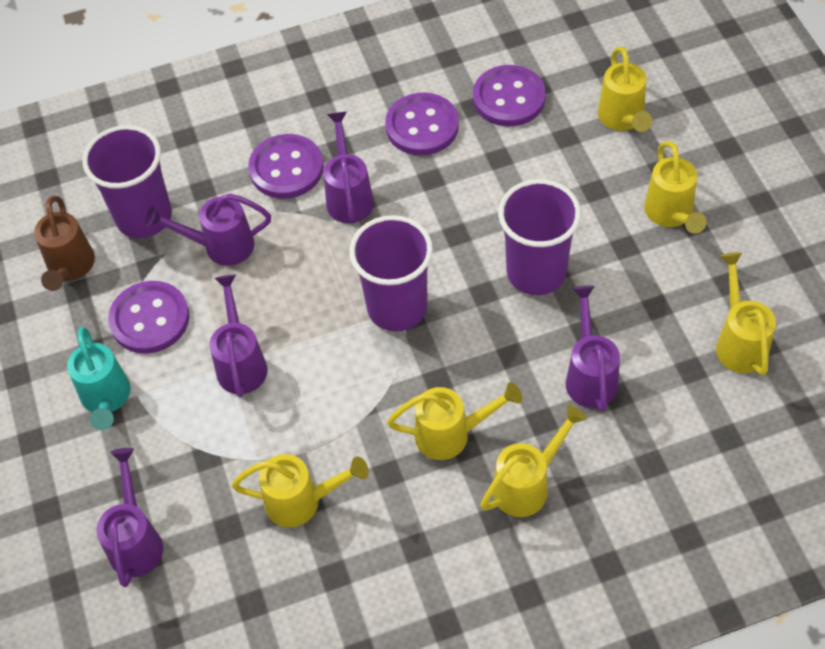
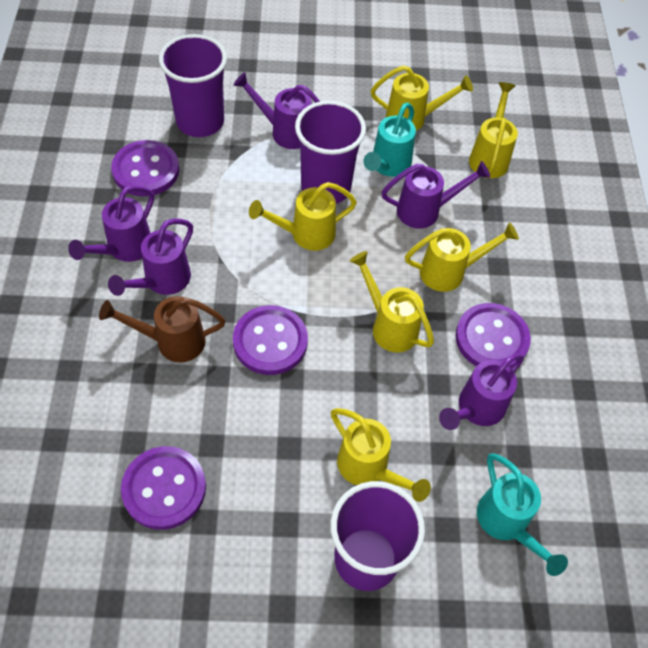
turquoise watering can: [67,326,131,430] = 1 -> [363,102,416,177] [477,454,568,576] = 2

